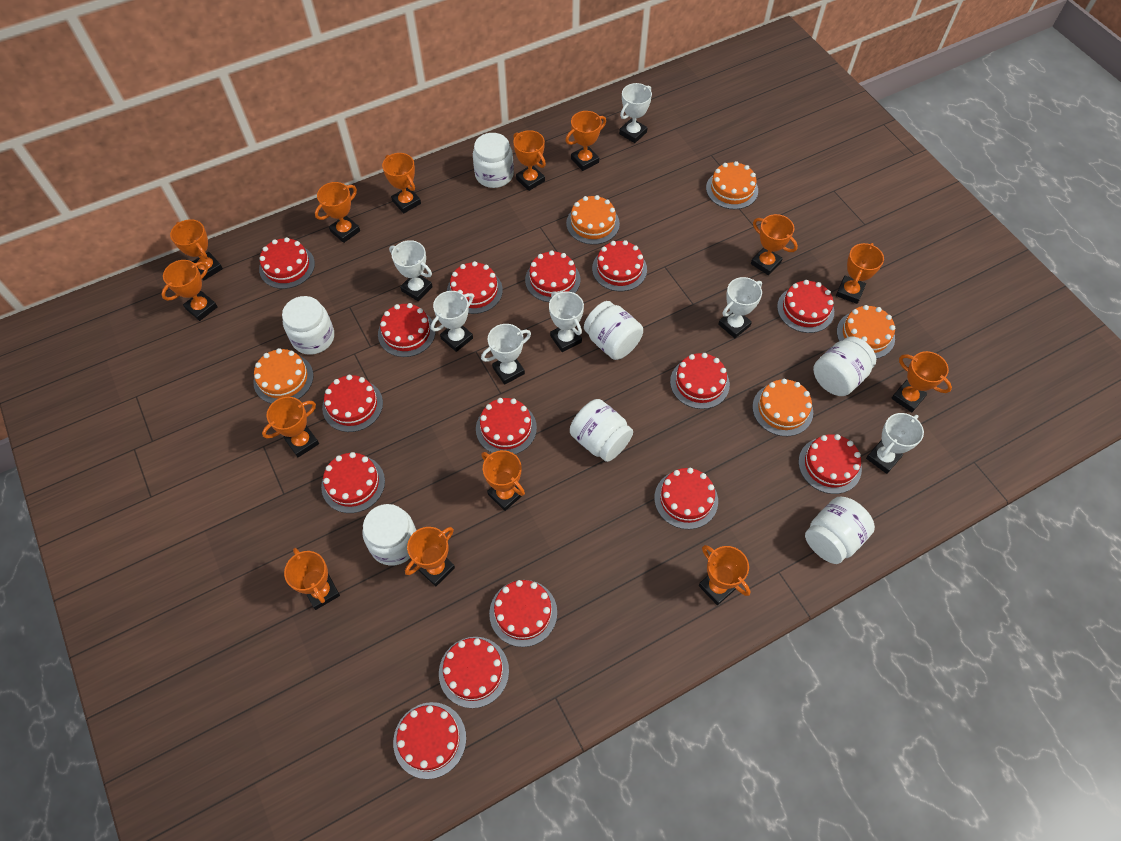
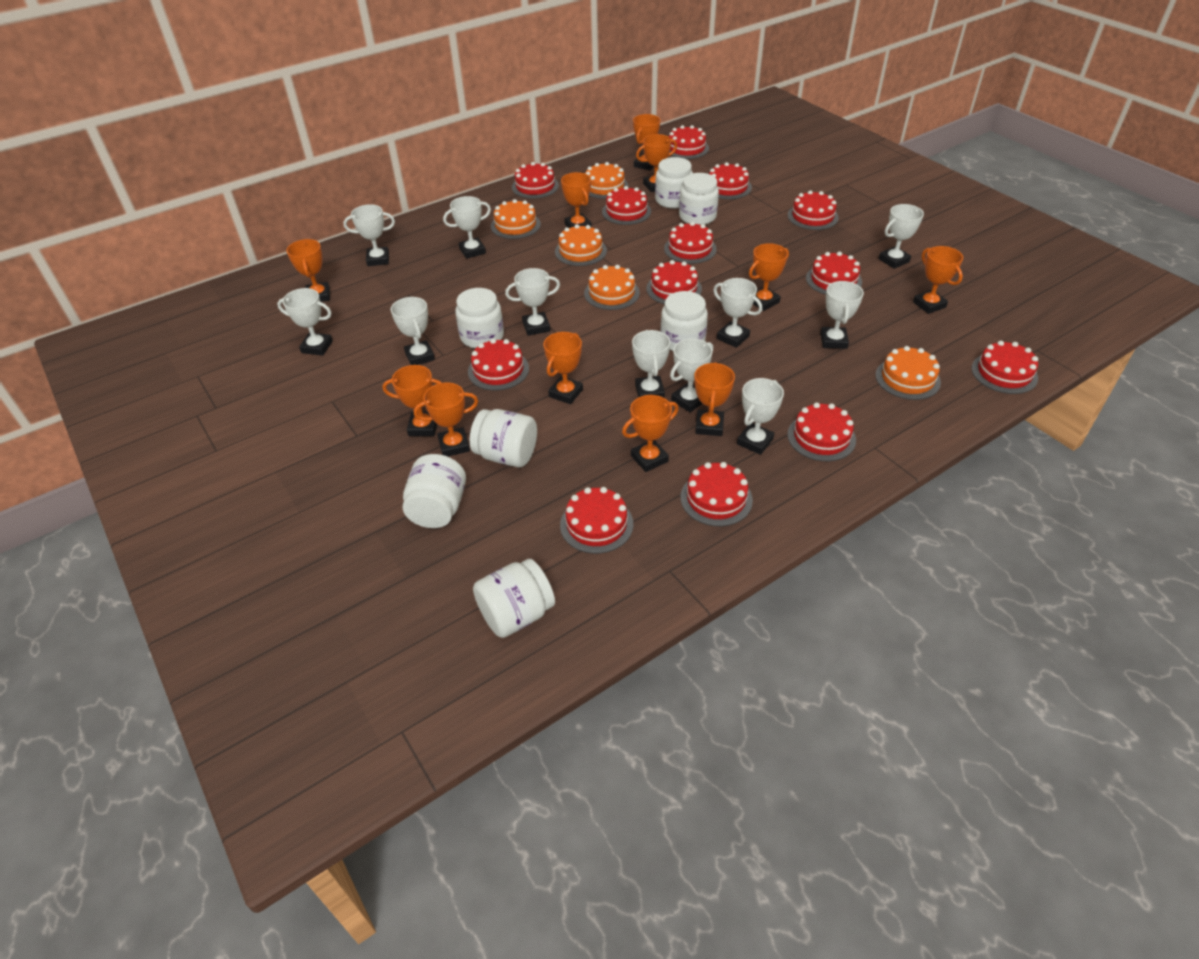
orange trophy: [161,260,218,321] [170,219,223,280] [262,397,319,457] [284,548,340,610] [315,182,360,243] [382,153,421,213] [405,527,455,586] [481,450,525,511] [513,130,546,191] [565,111,606,171] [699,545,751,605] [751,214,798,275] [836,243,884,304] [891,351,952,412] = 14 -> [286,239,330,302] [383,365,442,436] [414,382,478,457] [544,332,583,404] [561,172,592,228] [622,395,679,472] [633,114,660,170] [636,134,677,192] [694,362,735,436] [749,243,789,311] [913,246,963,314] = 11
red cake: [259,237,315,289] [321,452,385,513] [322,375,383,432] [378,303,435,357] [393,702,466,779] [439,637,509,708] [447,261,503,314] [476,398,537,454] [489,580,557,647] [525,250,580,302] [592,240,647,291] [654,468,718,529] [670,353,730,409] [777,280,834,333] [798,434,862,494] = 15 -> [468,339,529,391] [512,162,559,199] [560,487,633,554] [602,186,651,225] [646,260,702,304] [664,222,717,264] [669,125,709,159] [681,462,753,526] [709,162,752,199] [787,402,856,461] [788,190,839,230] [806,252,862,295] [972,341,1038,394] = 13
white trophy: [389,240,433,301] [431,291,473,352] [481,324,531,385] [549,291,584,352] [619,83,652,143] [718,277,762,338] [866,413,924,474] = 7 -> [277,288,333,356] [344,204,395,266] [391,297,435,365] [443,196,491,259] [505,268,560,336] [632,330,670,398] [670,338,713,412] [713,278,762,348] [737,378,784,455] [820,281,864,349] [879,204,924,269] = 11

